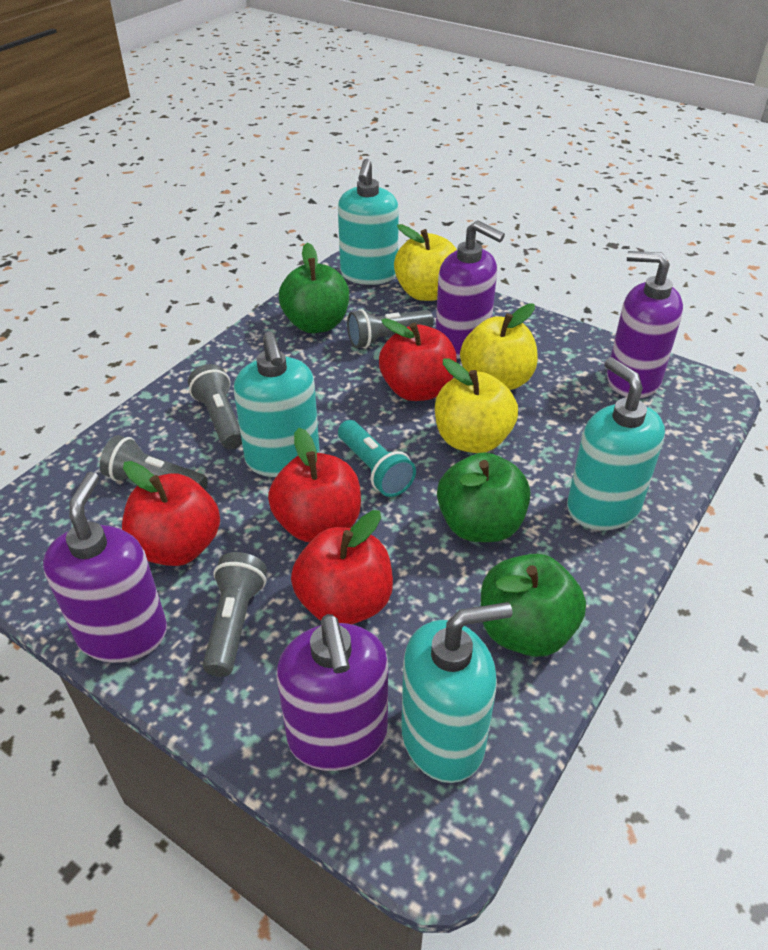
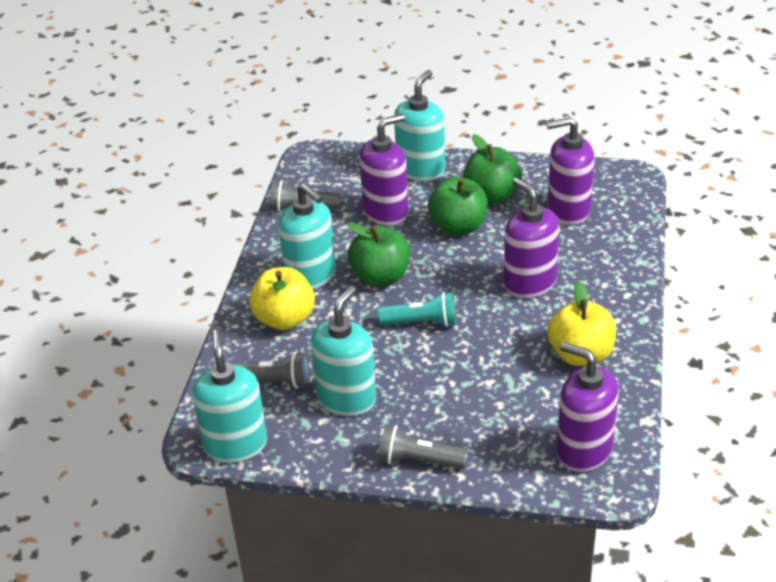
grey flashlight: [100,435,208,490] [188,364,242,449] [203,552,267,677] [347,309,434,348] = 4 -> [231,352,310,388] [270,180,340,211] [379,425,468,469] = 3
red apple: [122,461,220,566] [268,428,361,542] [291,510,393,624] [379,318,457,401] = 4 -> none = 0
yellow apple: [394,224,457,301] [435,358,518,453] [460,304,538,390] = 3 -> [249,267,315,330] [548,281,616,366] = 2

